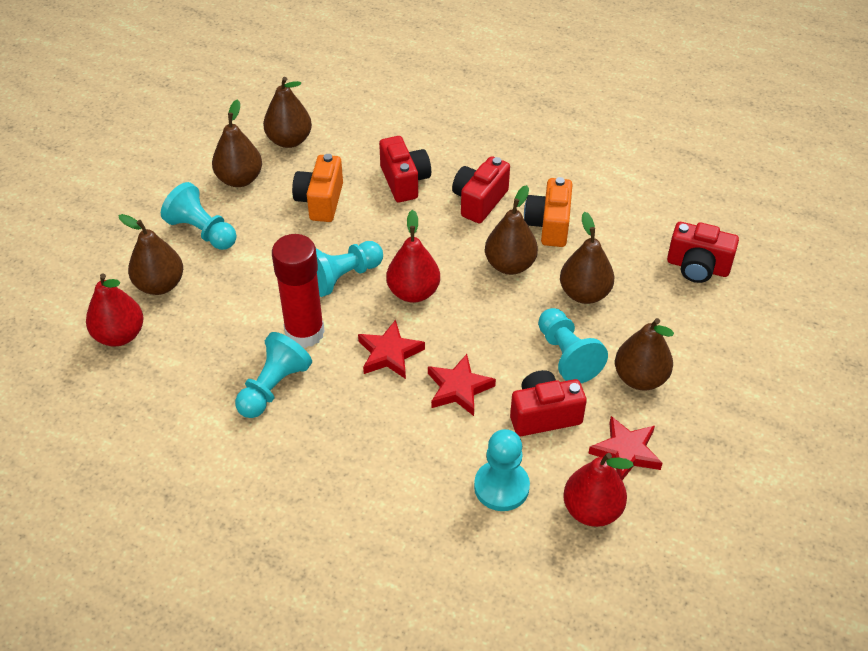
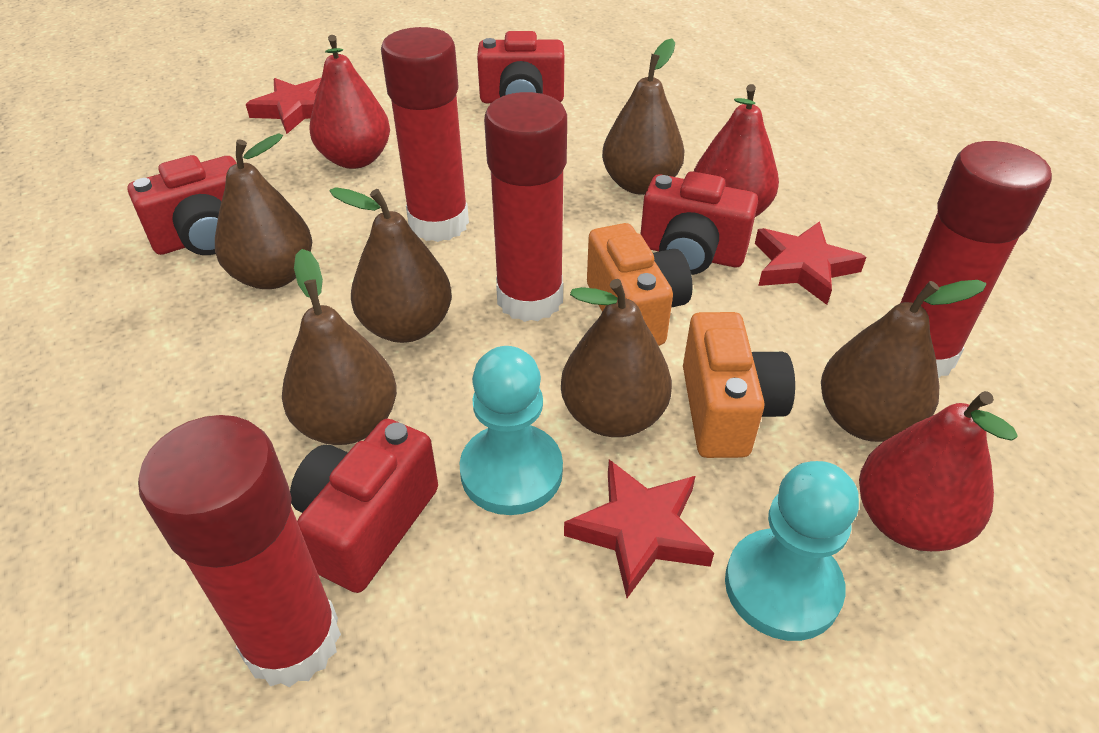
red glue stick: [272,234,325,348] = 1 -> [138,415,341,687] [381,27,469,242] [484,92,567,322] [900,141,1052,378] = 4
turquoise pawn: [161,182,237,250] [235,332,312,418] [316,241,383,297] [474,429,530,511] [538,308,608,383] = 5 -> [460,346,563,515] [725,461,859,641] = 2

